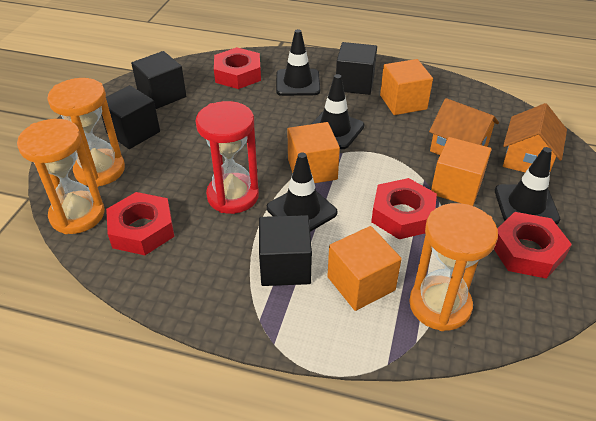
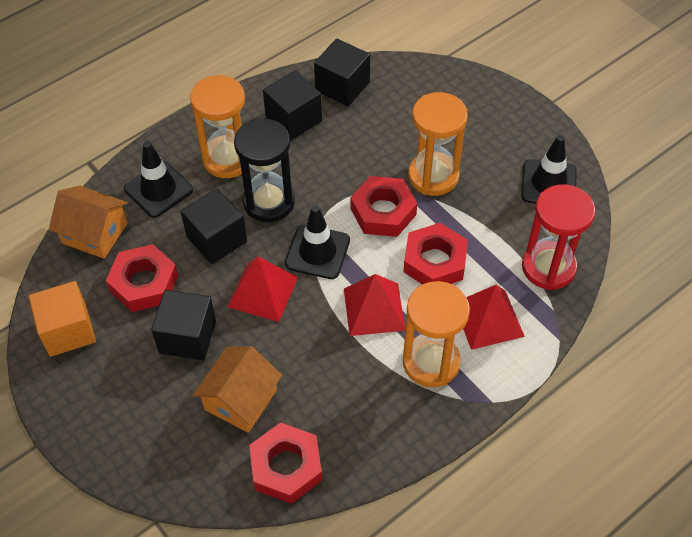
black hourglass: none = 0 -> [234,118,295,222] = 1
black traffic cone: [267,152,338,232] [276,29,320,96] [312,74,364,149] [495,147,561,225] = 4 -> [124,141,193,218] [285,205,350,279] [521,135,577,204] = 3
orange cube: [287,122,340,183] [327,226,402,311] [380,59,433,115] [431,137,492,206] = 4 -> [29,281,96,357] = 1
red pyramid: none = 0 -> [227,256,298,322] [344,274,405,336] [463,285,525,350] = 3

